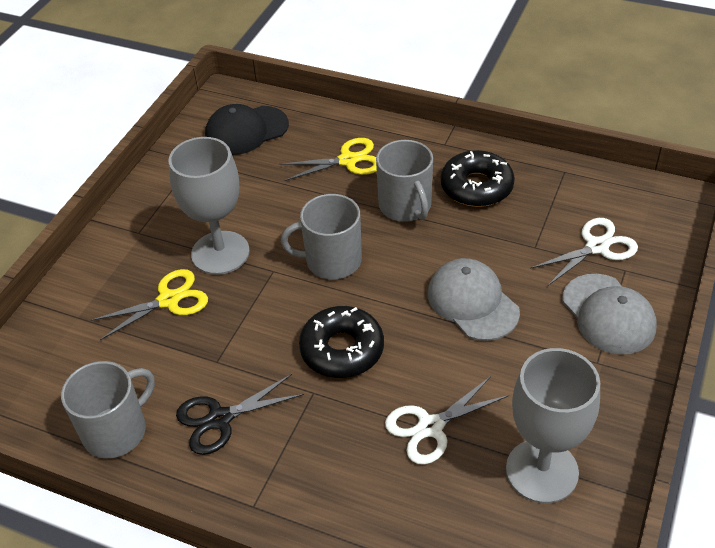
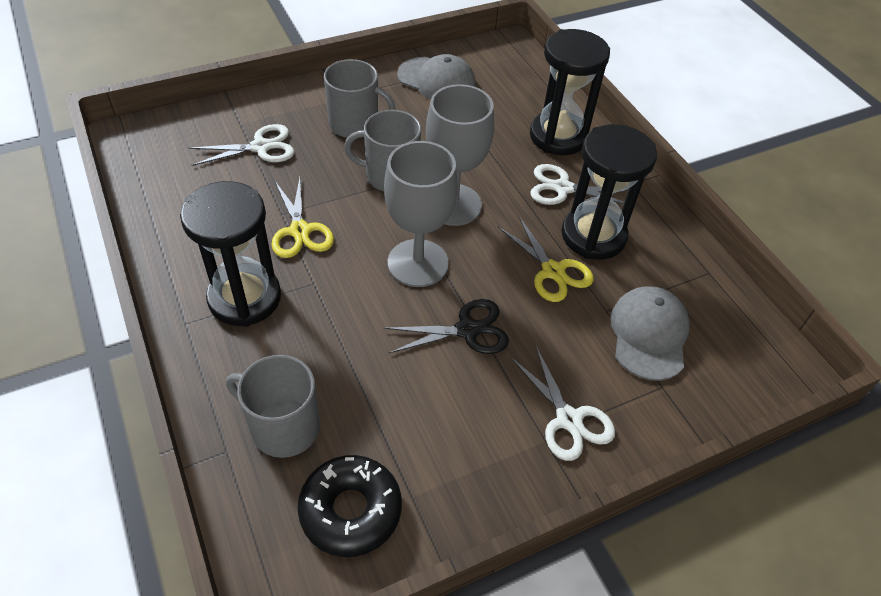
black cap: [205,104,289,155] = 1 -> none = 0
black donut: [299,306,384,378] [441,150,515,207] = 2 -> [298,455,402,557] = 1
black hourglass: none = 0 -> [180,181,281,327] [530,29,610,155] [561,124,657,260] = 3
white scissors: [385,376,510,465] [530,218,638,286] = 2 -> [189,124,295,166] [510,346,615,461] [530,164,629,205] = 3

